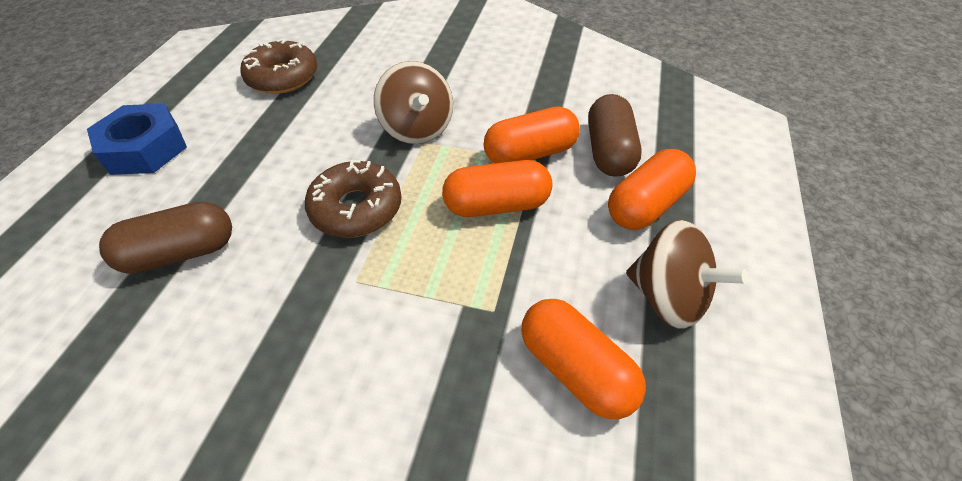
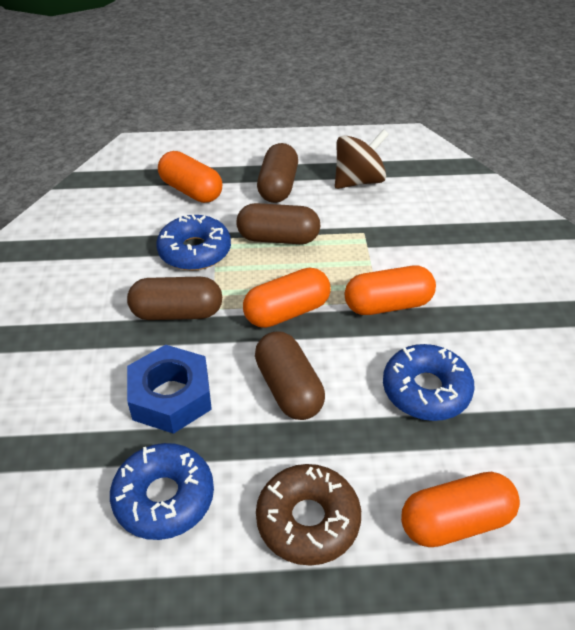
blue donut: none = 0 -> [110,443,214,540] [156,214,231,271] [383,344,475,421] = 3
brown capsule: [99,202,232,274] [588,94,642,177] = 2 -> [127,277,222,320] [237,203,321,244] [255,331,325,420] [257,143,298,203] = 4
brown donut: [240,39,317,94] [305,160,402,238] = 2 -> [256,464,361,566] = 1
brown spinning top: [374,61,453,144] [626,220,748,329] = 2 -> [335,129,389,189] = 1

